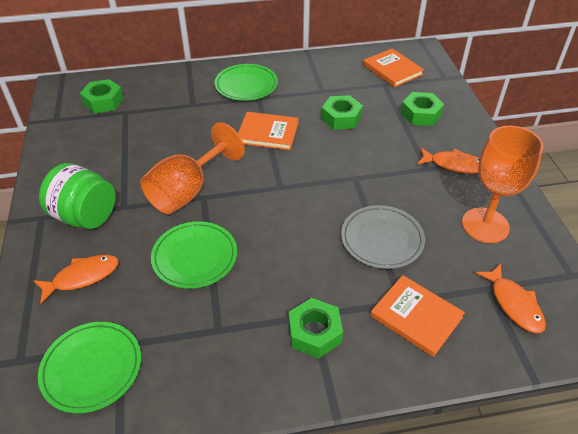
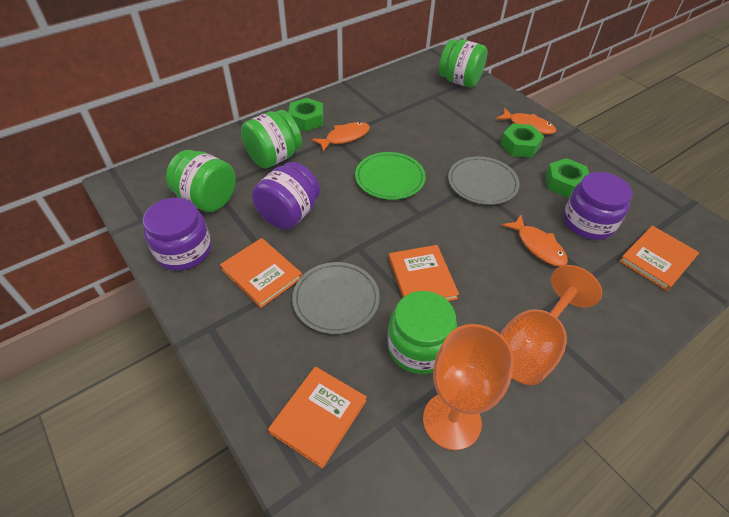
green jar: [39,163,116,229] = 1 -> [166,150,236,212] [241,110,302,168] [387,291,457,374] [439,39,488,88] = 4
green nut: [80,79,124,114] [289,298,343,359] [321,95,363,130] [401,92,444,126] = 4 -> [288,98,323,132] [500,123,544,158] [545,158,589,198] = 3
green plate: [38,322,141,413] [151,221,237,289] [215,64,278,101] = 3 -> [355,152,426,200] = 1
grey plate: [341,205,425,269] = 1 -> [292,262,380,334] [448,156,520,205] = 2
orange book: [238,112,298,150] [363,48,424,87] [370,275,465,357] = 3 -> [220,238,302,308] [268,366,367,469] [389,245,459,301] [619,226,699,291] = 4
purple jar: none = 0 -> [143,198,211,270] [252,162,320,229] [563,172,632,240] = 3

